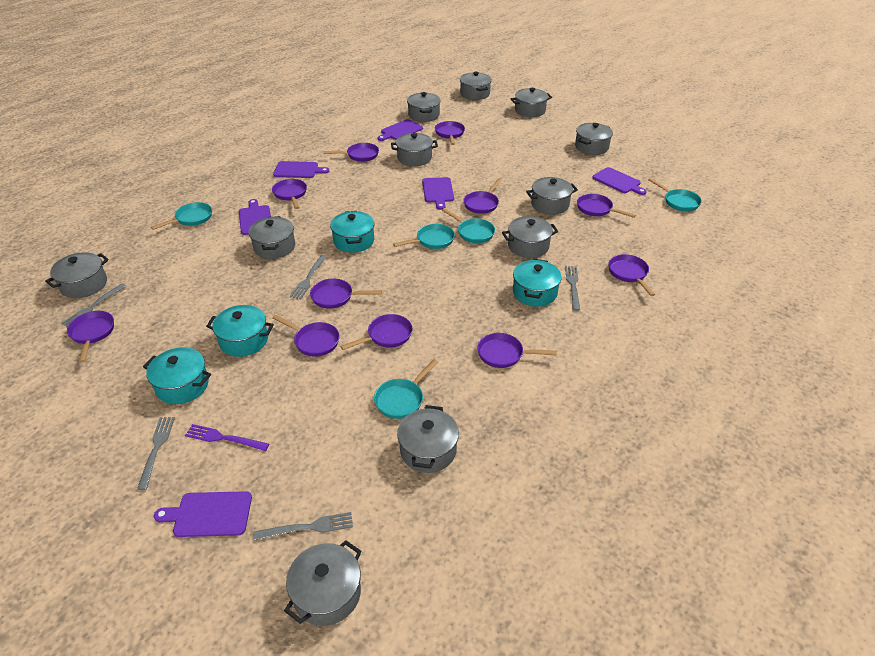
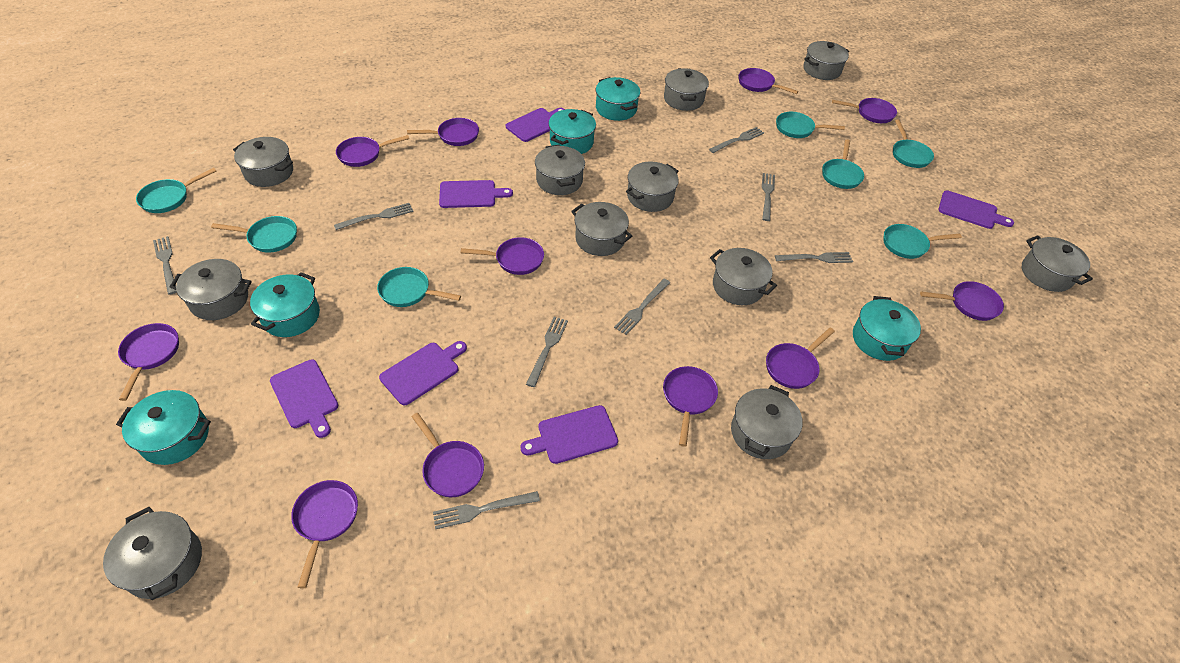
grey fork: [61,284,126,327] [137,417,175,490] [253,512,353,541] [290,256,327,299] [565,266,580,311] = 5 -> [153,236,177,295] [334,203,414,230] [433,491,540,530] [526,317,568,387] [614,279,670,335] [709,127,764,153] [762,173,775,221] [775,252,853,263] = 8
purple fork: [185,424,269,451] = 1 -> none = 0
turquoise pan: [151,202,212,230] [374,359,438,419] [393,224,455,249] [442,208,495,243] [648,178,702,211] = 5 -> [136,168,217,213] [211,216,297,253] [377,267,461,307] [776,112,845,138] [822,139,864,189] [883,224,962,259] [893,120,934,168] = 7
turquoise pot: [143,347,211,404] [206,305,274,357] [330,211,374,253] [513,259,562,307] = 4 -> [116,390,211,465] [250,272,320,337] [549,109,596,154] [596,77,640,121] [853,296,921,361] = 5

